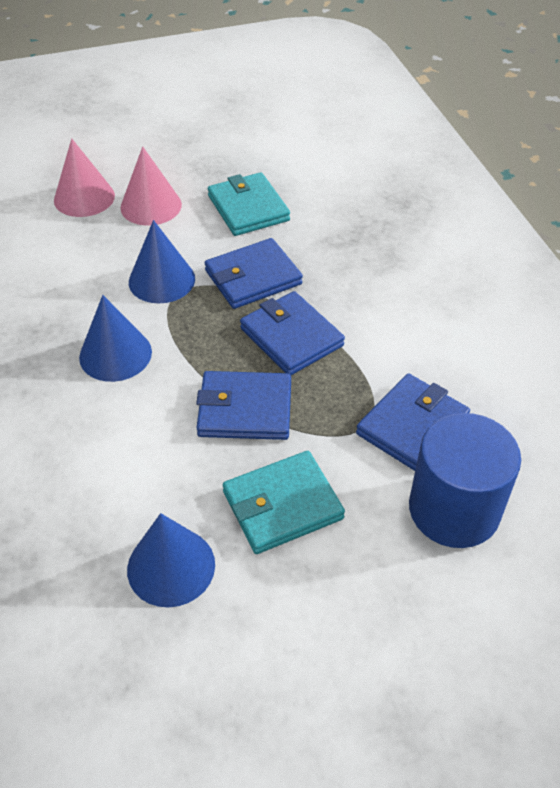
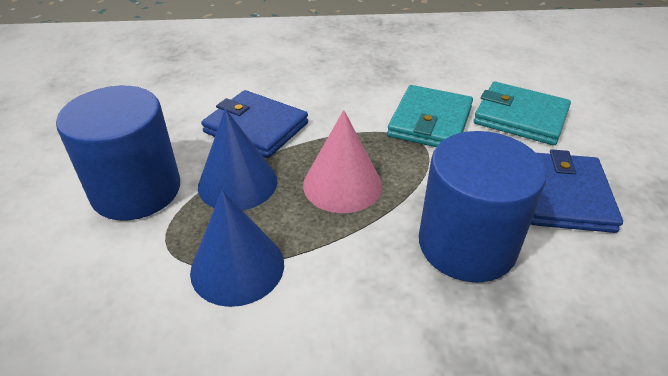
blue cone: [79,295,152,382] [127,513,215,608] [129,220,195,304] = 3 -> [190,190,284,307] [198,109,278,211] = 2
blue cylinder: [409,413,521,548] = 1 -> [56,86,180,220] [419,131,546,283] = 2
blue wallet: [196,371,291,440] [205,238,303,309] [240,291,345,375] [356,373,470,471] = 4 -> [201,90,308,158] [531,150,623,233] = 2
pink cone: [54,138,115,217] [120,146,182,226] = 2 -> [303,110,382,213] = 1

